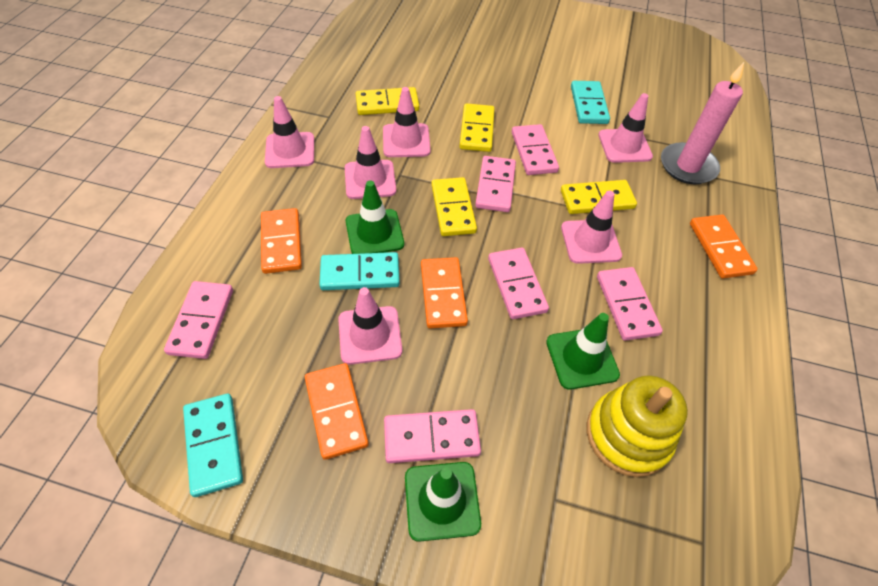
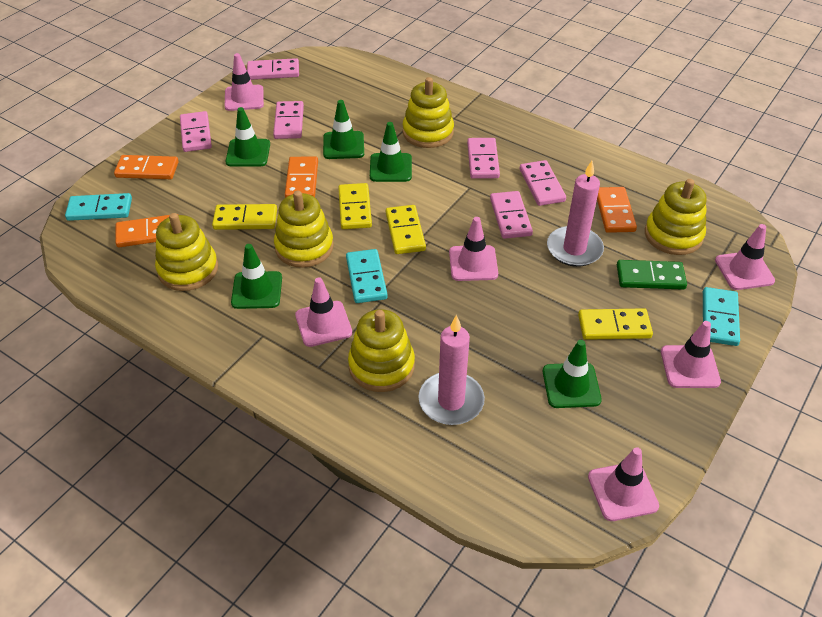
green domino: none = 0 -> [617,260,687,290] = 1
green traffic cone: [346,180,404,254] [405,462,481,542] [546,313,620,390] = 3 -> [225,107,270,166] [231,244,282,309] [323,100,364,159] [370,122,412,182] [543,340,602,408] = 5
pink candle: [661,62,744,184] = 1 -> [418,315,485,425] [547,161,604,267] = 2
yellow stacking toy: [587,375,688,477] = 1 -> [155,213,218,291] [274,191,334,268] [348,309,415,392] [403,77,454,148] [645,179,707,255] = 5

